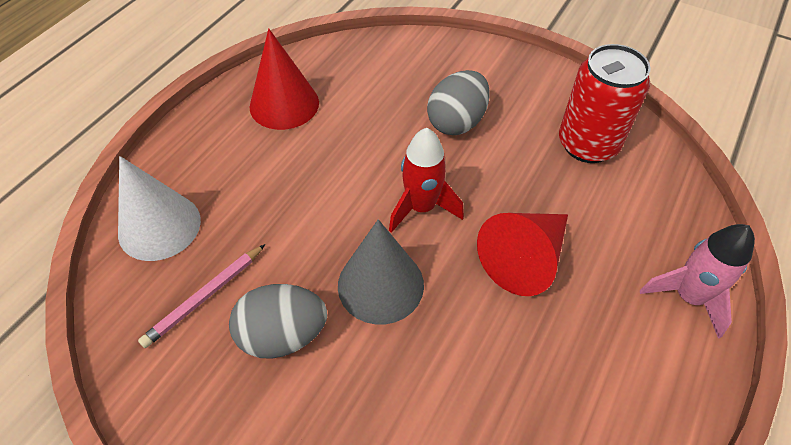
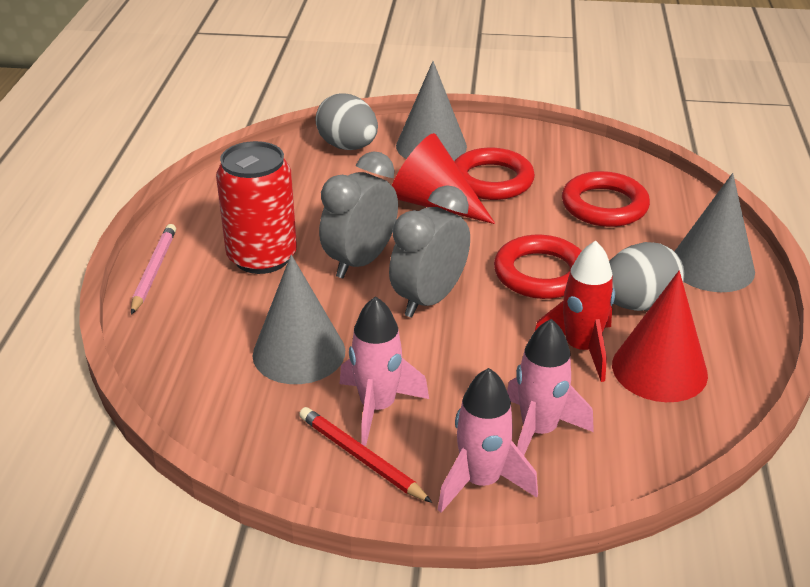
grey clock: none = 0 -> [319,151,398,278] [389,185,470,317] = 2
grey cone: [338,219,424,324] = 1 -> [253,255,345,384] [396,61,467,161] [674,173,755,292] = 3
pink rocket: [640,224,755,339] = 1 -> [340,296,429,446] [438,368,538,513] [507,319,594,455] = 3
red pencil: none = 0 -> [299,407,433,503] = 1
red ring: none = 0 -> [454,148,535,200] [494,235,582,299] [562,171,650,227] = 3
white cone: [118,156,201,261] = 1 -> none = 0

